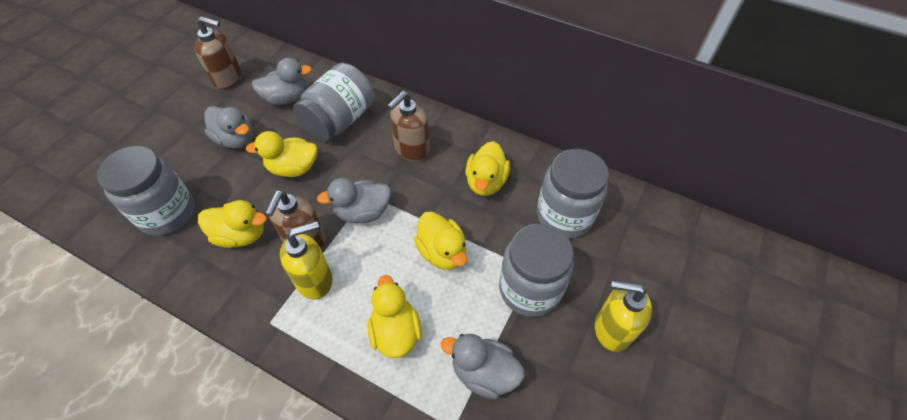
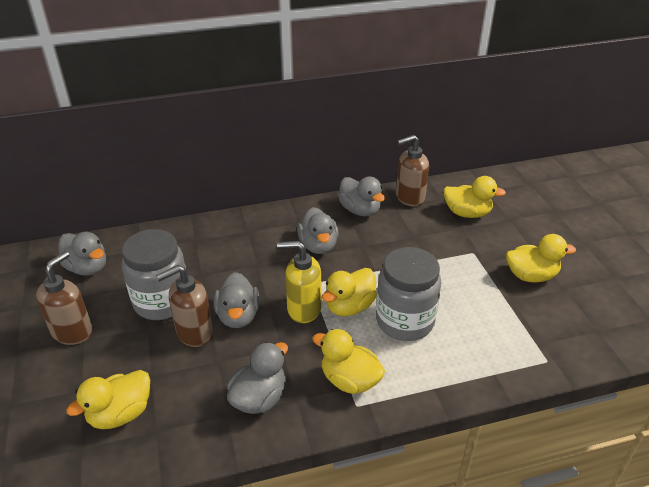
grey duck: [205,106,253,148] [252,58,312,105] [317,178,391,223] [441,334,524,399] = 4 -> [57,232,106,276] [213,272,260,328] [227,342,288,414] [297,207,339,254] [339,176,385,216] = 5
grey jar: [97,146,195,235] [293,63,374,141] [499,224,574,317] [537,149,609,238] = 4 -> [122,229,186,320] [376,247,441,341] = 2
yellow soap dispenser: [280,221,333,300] [595,281,652,352] = 2 -> [277,241,321,323] = 1

